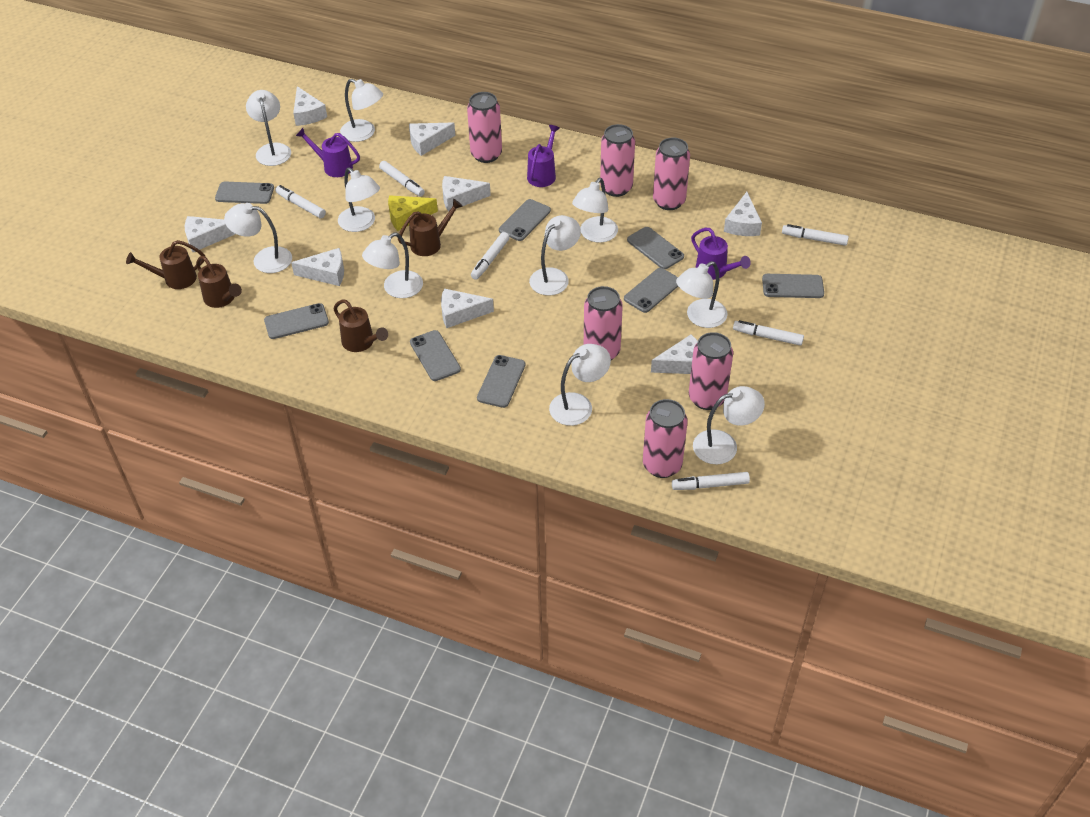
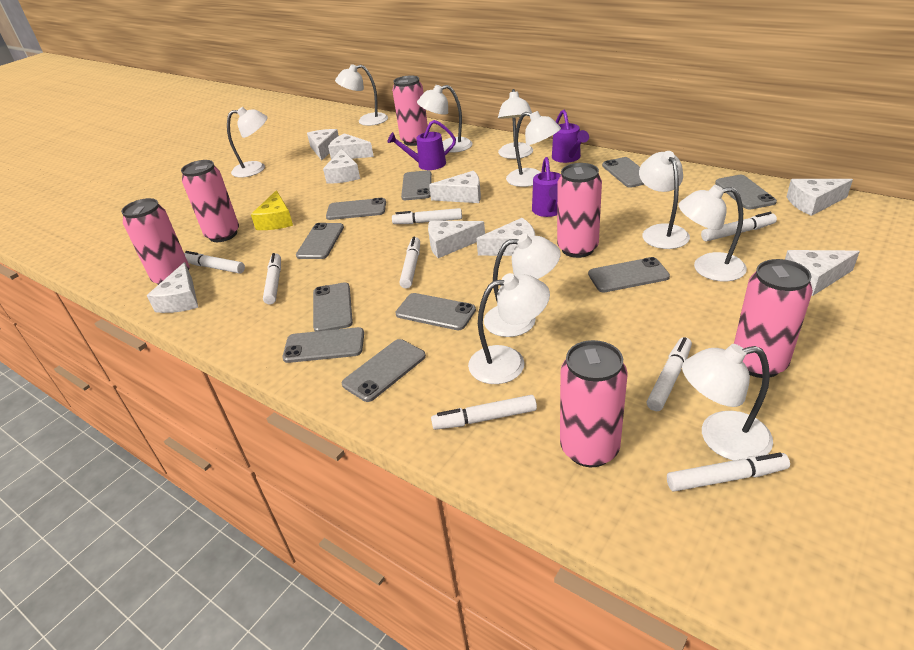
brown watering can: [126,240,205,289] [196,256,242,308] [334,299,388,352] [398,199,463,256] = 4 -> none = 0
grey phone: [215,182,274,204] [264,303,329,339] [410,330,461,381] [477,355,525,408] [499,199,551,241] [624,268,678,313] [627,227,684,269] [762,274,824,298] = 8 -> [282,327,364,363] [296,223,344,259] [313,282,353,332] [326,198,386,220] [341,339,426,402] [395,293,476,330] [401,170,432,200] [588,257,670,292] [602,157,645,188] [715,175,777,209] = 10
white cheese: [185,216,235,252] [291,248,344,286] [293,86,327,126] [409,123,455,156] [441,288,494,328] [442,176,491,212] [651,335,698,374] [724,192,762,236] = 8 -> [147,262,198,313] [307,129,339,160] [323,149,360,183] [328,133,374,159] [428,220,485,258] [429,171,481,203] [476,218,535,256] [785,250,860,296] [787,179,853,216] = 9
white marker: [275,185,326,218] [379,161,425,197] [471,232,510,280] [672,472,750,490] [733,320,804,346] [782,224,849,246] = 6 -> [184,251,245,273] [263,253,281,304] [392,208,462,224] [399,237,420,289] [431,395,537,430] [647,337,692,411] [667,453,790,492] [701,212,777,241] = 8

